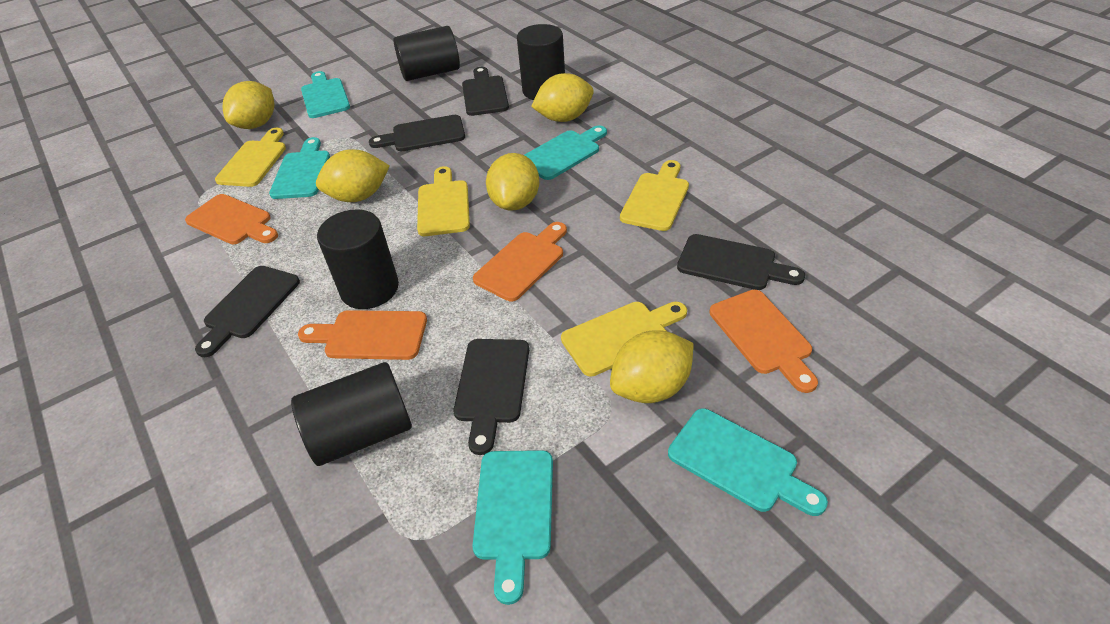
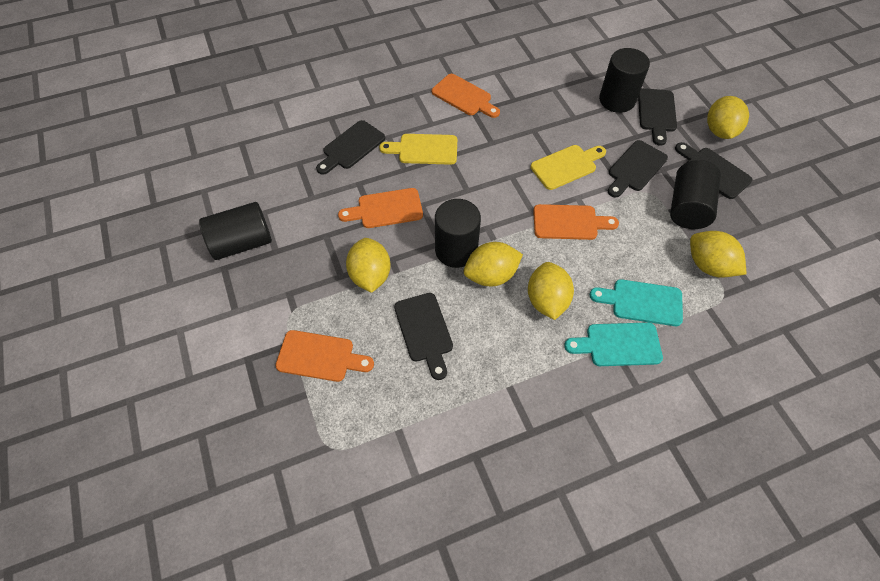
turquoise cutting board: [269,137,330,199] [301,71,350,118] [473,450,553,605] [524,125,607,180] [668,408,828,516] = 5 -> [564,322,663,366] [590,279,683,326] = 2
yellow cutting board: [215,128,286,187] [417,166,470,236] [561,302,687,376] [620,160,689,231] = 4 -> [379,134,457,165] [531,145,606,190] = 2

